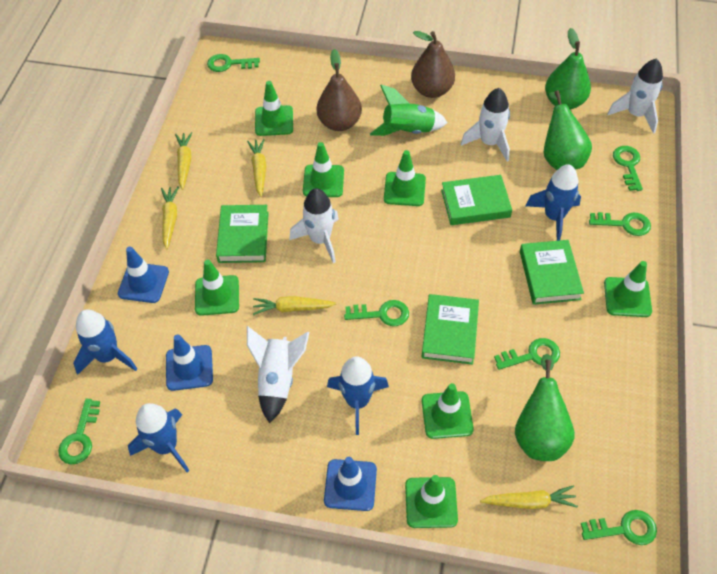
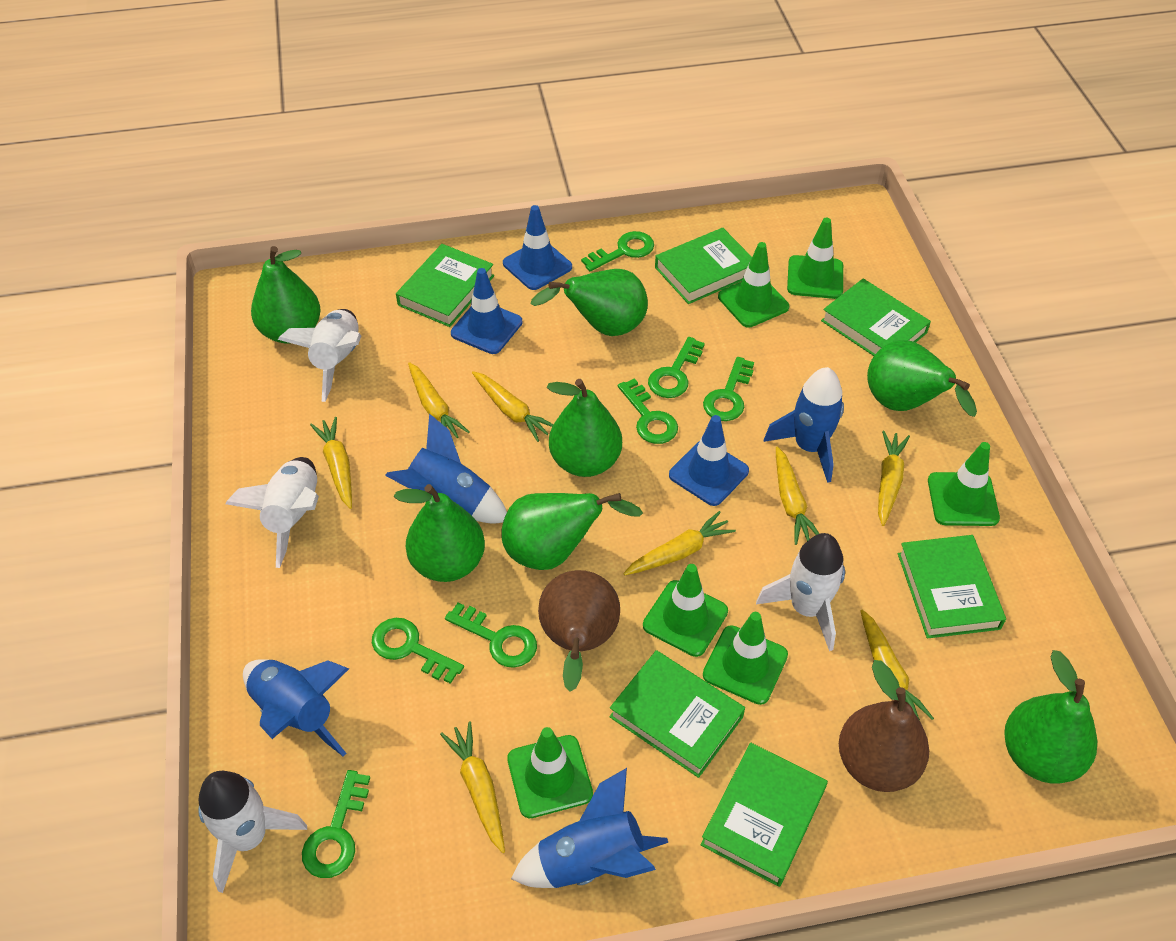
green book: [216,205,269,263] [422,294,479,365] [441,175,512,225] [520,240,584,305] = 4 -> [396,244,494,327] [609,650,745,778] [655,228,752,304] [701,743,828,887] [821,278,931,356] [898,535,1006,638] = 6
green pear: [515,354,575,461] [544,90,592,170] [545,28,591,110] = 3 -> [251,246,321,344] [394,484,485,582] [502,493,643,570] [531,269,648,336] [547,379,622,477] [867,340,977,417] [1004,650,1097,784] = 7
green rocket: [370,85,448,136] = 1 -> none = 0
green traffic cone: [195,259,239,316] [255,81,293,136] [303,142,344,197] [384,150,426,206] [405,475,458,528] [422,383,474,439] [604,261,652,317] = 7 -> [507,727,593,818] [643,564,728,657] [703,612,788,705] [718,242,789,328] [787,218,843,299] [928,442,1000,526] = 6
yellow carrot: [161,186,179,249] [175,132,192,190] [247,139,266,197] [253,296,337,315] [480,485,578,509] = 5 -> [310,417,352,509] [408,362,470,438] [440,722,505,853] [472,371,553,442] [623,511,736,575] [776,446,819,545] [860,609,934,720] [878,431,910,526] = 8

